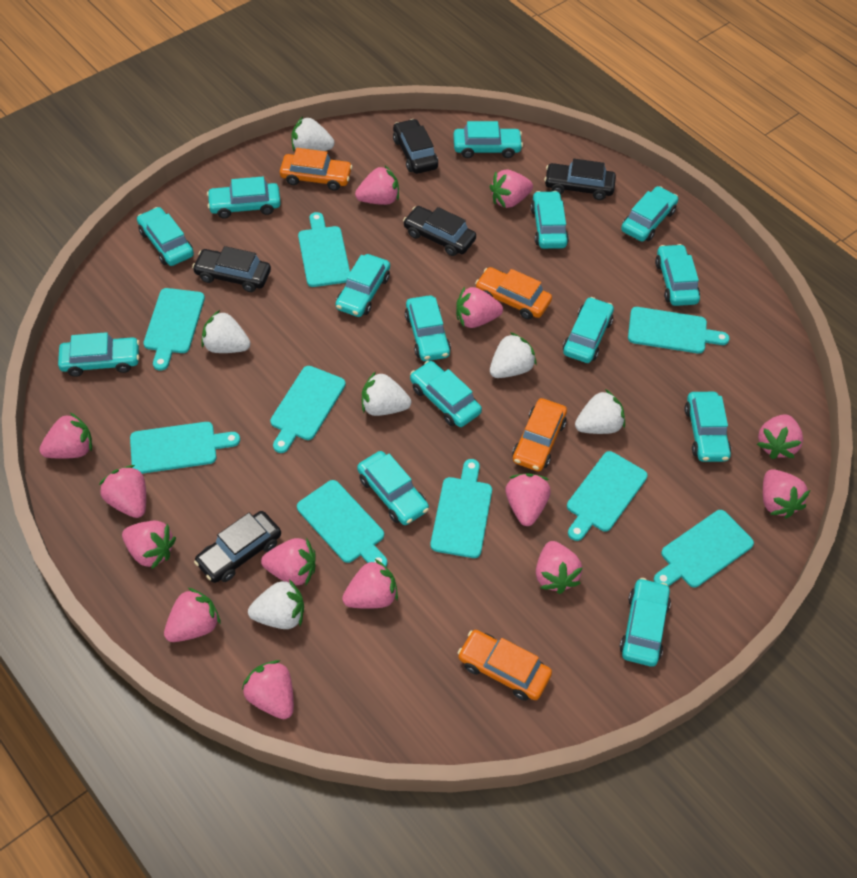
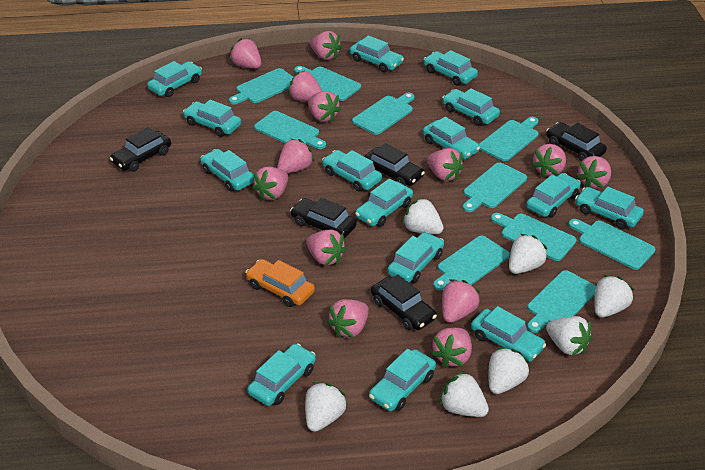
orange car: [280,148,353,191] [458,630,552,701] [475,267,552,320] [512,398,567,471] = 4 -> [245,259,315,307] = 1
pink strawberry: [39,412,92,459] [99,465,146,518] [122,521,176,569] [164,588,221,642] [242,660,294,719] [261,538,316,586] [342,558,398,609] [355,166,399,205] [456,287,503,328] [490,169,533,208] [505,473,551,526] [536,541,583,594] [757,414,803,459] [763,469,810,518] = 14 -> [229,38,262,69] [252,166,288,201] [277,139,314,174] [288,71,322,101] [306,229,347,266] [308,91,341,122] [310,31,342,60] [327,299,369,338] [427,148,464,181] [431,327,472,368] [442,279,480,323] [532,144,566,177] [576,156,611,189] = 13
turquoise car: [58,332,140,377] [137,207,194,266] [207,177,281,219] [335,254,390,317] [357,451,429,525] [405,295,451,361] [410,361,482,427] [453,121,523,158] [531,191,569,249] [563,297,614,363] [620,578,671,667] [621,186,678,241] [655,244,700,306] [684,392,731,462] = 14 -> [147,61,202,97] [183,100,241,137] [200,149,254,192] [247,344,316,406] [322,150,382,191] [350,35,404,72] [355,178,413,227] [369,349,436,411] [387,232,444,283] [423,117,480,159] [424,50,478,86] [442,88,500,126] [471,306,546,362] [526,173,581,218] [575,187,644,229] = 15
turquoise cutting board: [130,422,240,474] [143,288,205,371] [270,366,346,453] [297,480,387,567] [298,212,350,287] [430,459,492,558] [567,451,648,541] [628,307,730,354] [653,510,754,588] = 9 -> [229,68,293,105] [254,111,326,149] [294,66,361,101] [352,93,415,135] [433,236,510,291] [463,162,527,212] [479,117,539,161] [491,213,577,261] [527,270,596,333] [569,219,656,270] = 10
white strawberry: [201,310,250,353] [248,579,304,629] [292,117,334,151] [362,371,411,416] [490,332,536,378] [575,389,625,434] = 6 -> [305,382,348,432] [402,197,444,234] [439,371,489,417] [488,347,530,394] [509,234,548,274] [546,316,592,356] [594,275,634,318] = 7

